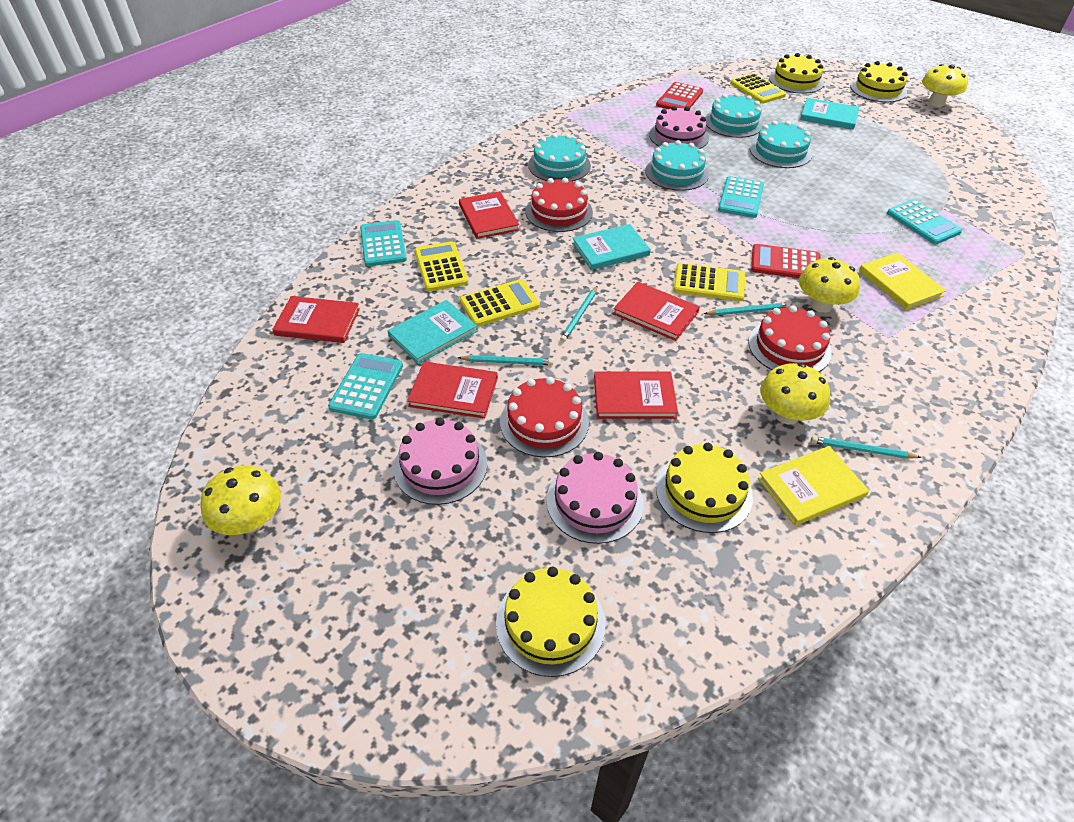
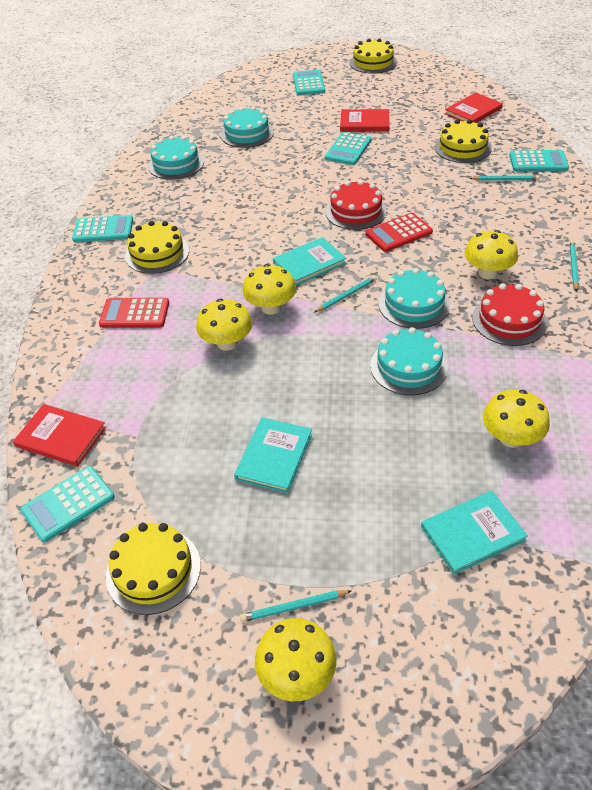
pink cake: [394,418,487,505] [546,452,644,544] [649,106,709,149] = 3 -> none = 0
red book: [272,296,360,343] [407,362,498,418] [459,191,519,239] [594,371,678,419] [613,282,700,341] = 5 -> [13,404,106,467] [340,109,389,132] [445,92,503,123] = 3
red cake: [500,377,589,457] [526,178,593,232] [749,306,832,372] = 3 -> [325,180,387,230] [472,283,547,346] = 2
turquoise calculator: [328,353,403,419] [360,220,407,267] [718,176,764,218] [887,199,962,244] = 4 -> [20,466,115,542] [72,215,133,242] [293,70,325,95] [325,132,371,165] [509,150,569,172] = 5
yellow book: [758,446,869,526] [859,253,946,310] = 2 -> none = 0
yellow calculator: [415,241,468,291] [460,279,540,327] [673,263,745,301] [730,73,786,103] = 4 -> none = 0
yellow mushroom: [200,466,281,535] [760,363,830,424] [799,257,860,313] [922,64,968,107] = 4 -> [196,299,252,351] [243,264,296,315] [255,618,337,701] [465,230,518,279] [483,390,550,448] = 5

